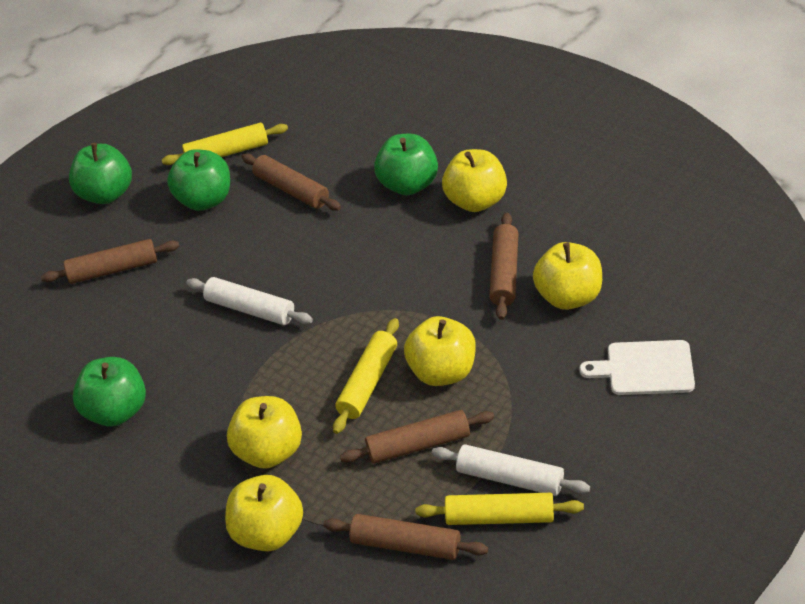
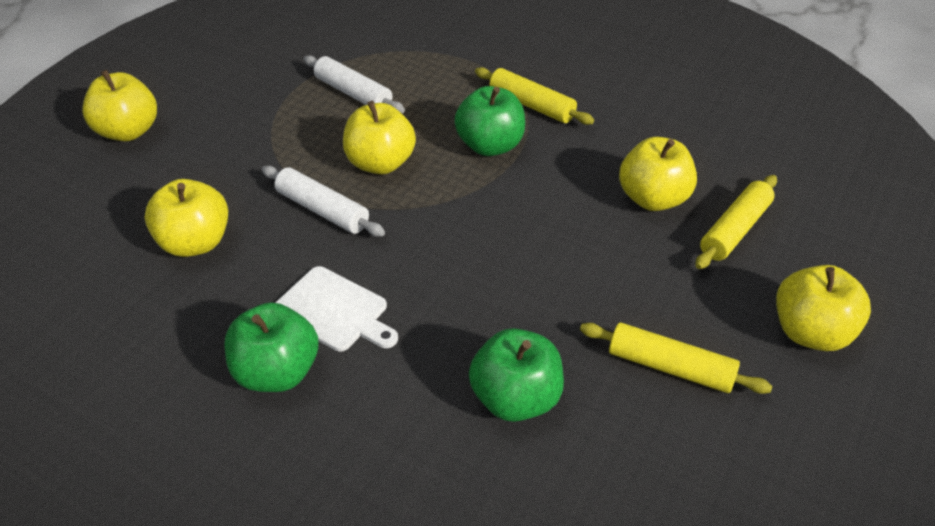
brown rolling pin: [41,239,179,284] [241,154,341,211] [323,514,488,560] [340,410,494,464] [489,213,518,320] = 5 -> none = 0
green apple: [69,143,132,204] [73,357,146,427] [167,149,230,211] [374,134,438,195] = 4 -> [224,302,318,392] [454,86,525,156] [469,328,564,422] = 3

